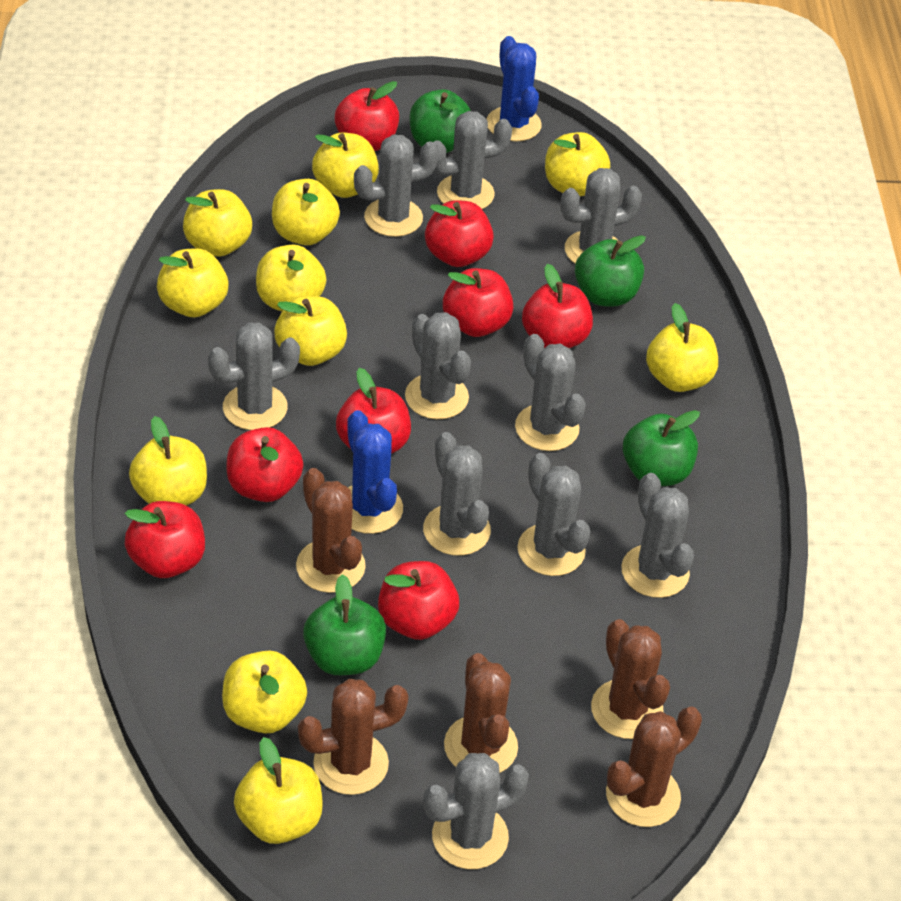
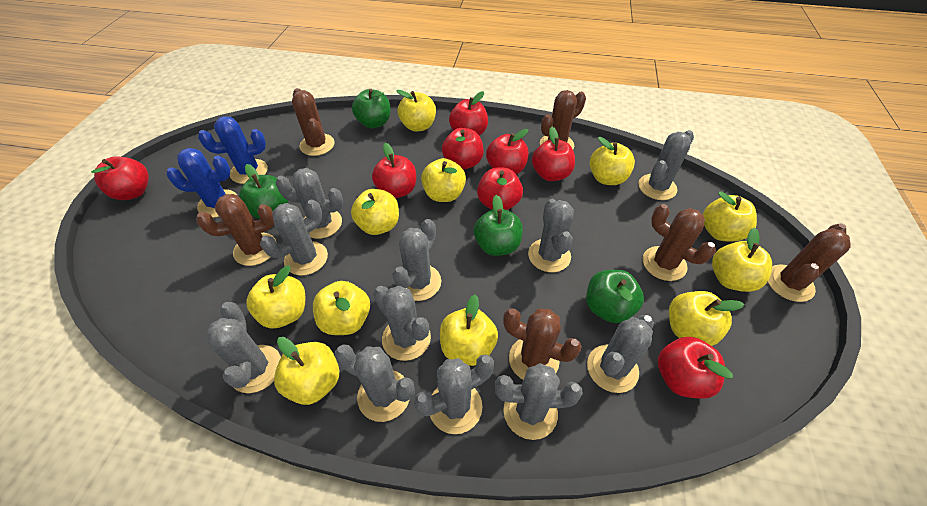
brown cactus: [296,468,366,593] [298,679,409,795] [444,653,518,773] [591,619,670,739] [606,706,702,827] = 5 -> [196,194,277,266] [292,88,335,156] [503,308,582,379] [540,90,586,149] [643,204,716,281] [768,224,851,302] = 6
grey cactus: [208,322,300,430] [354,134,439,237] [405,312,471,419] [423,432,491,556] [423,753,529,869] [433,111,512,209] [515,334,586,451] [518,453,590,576] [561,168,642,264] [621,473,694,598] = 10 -> [205,302,281,393] [260,200,328,276] [276,168,343,239] [335,345,415,422] [373,286,431,361] [392,219,441,301] [414,355,494,434] [495,363,583,440] [528,199,574,272] [587,315,654,393] [638,130,694,200] = 11

